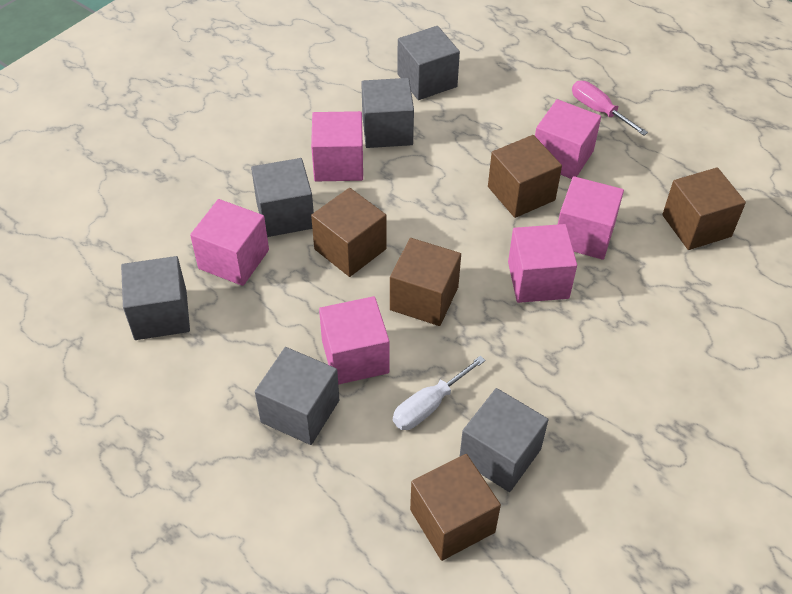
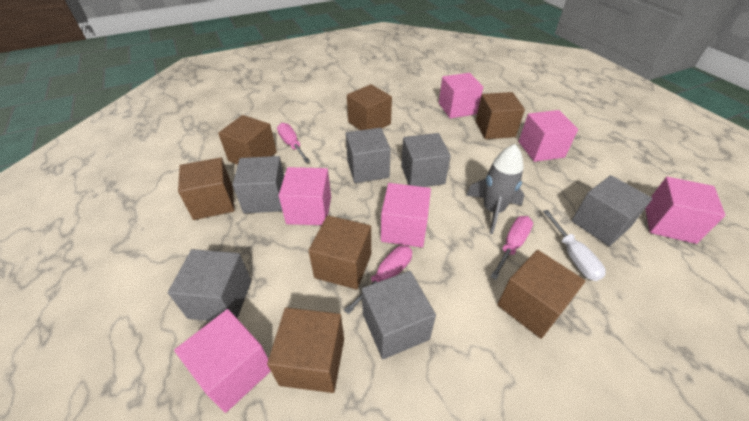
brown cube: [311,188,387,277] [390,238,461,326] [410,454,501,561] [488,135,562,218] [662,167,746,250] = 5 -> [178,157,235,220] [218,115,277,165] [267,308,344,393] [308,215,371,290] [347,84,392,130] [476,92,525,139] [497,250,585,339] = 7
grey rocket: none = 0 -> [466,144,525,234] = 1
pink screwdriver: [572,81,648,136] = 1 -> [277,123,310,163] [344,245,412,314] [490,216,533,280] = 3

